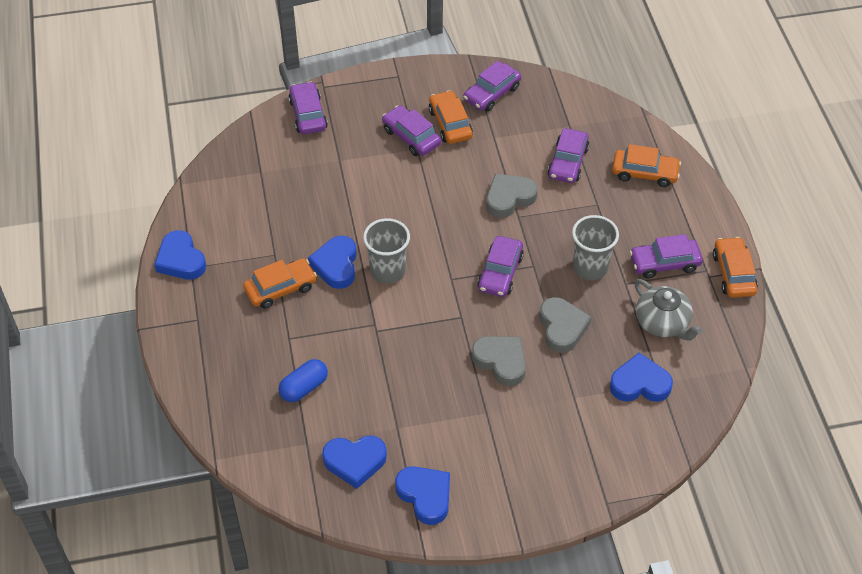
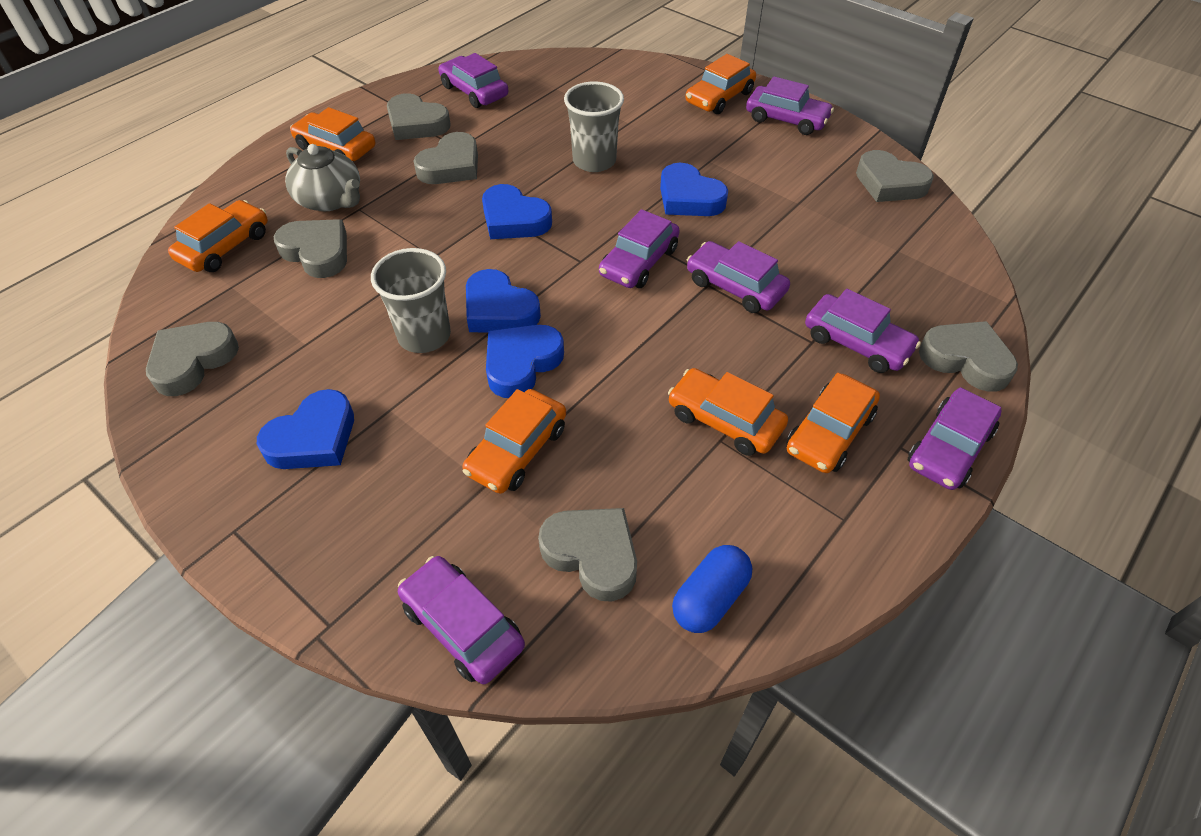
grey heart: [472,336,526,386] [486,174,538,218] [540,297,591,353] = 3 -> [146,322,239,396] [274,219,347,278] [387,93,451,140] [414,132,478,184] [538,508,637,601] [856,150,934,202] [919,321,1018,392] = 7
orange car: [243,258,317,309] [429,90,473,144] [612,144,681,187] [713,237,758,298] = 4 -> [168,200,268,272] [290,107,375,161] [462,389,566,494] [668,368,788,456] [686,54,756,114] [786,373,880,473] = 6
purple car: [288,81,328,134] [382,105,441,156] [463,61,521,111] [477,236,524,297] [547,128,589,183] [630,234,703,278] = 6 -> [398,556,525,684] [438,53,508,108] [599,209,680,288] [687,241,790,313] [746,77,834,135] [805,289,921,373] [908,387,1001,490] = 7

